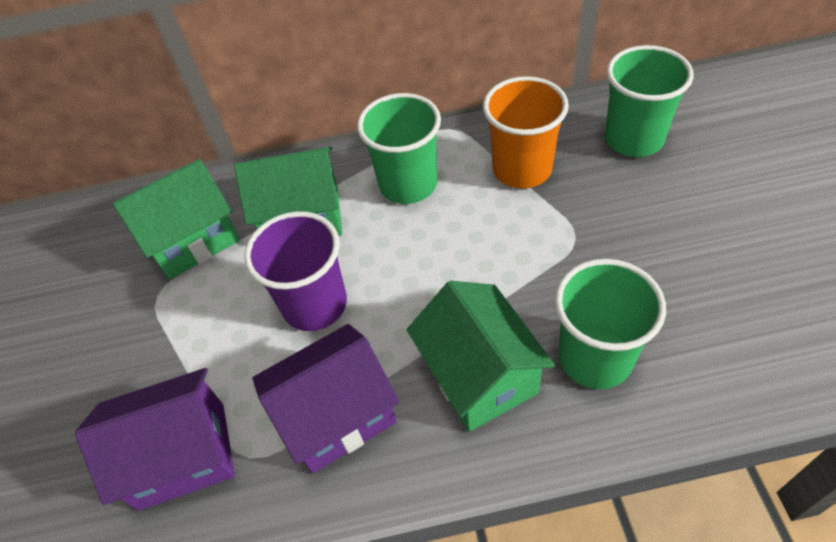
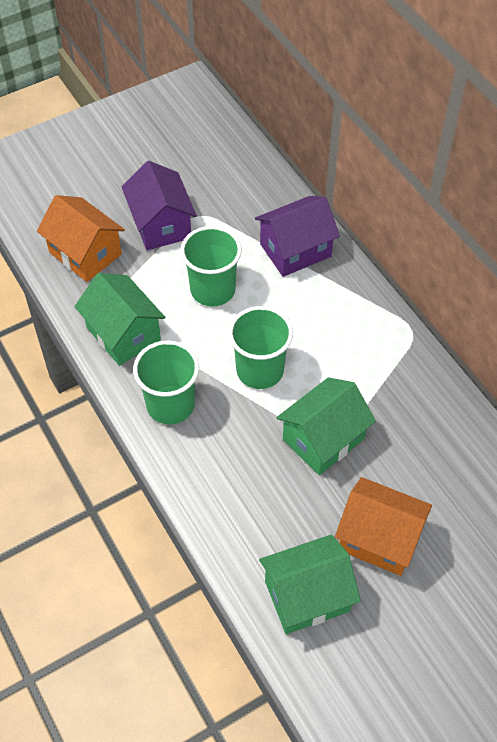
orange cup: [483,76,569,189] = 1 -> none = 0
orange house: none = 0 -> [37,195,125,282] [335,477,432,576] = 2
purple cup: [244,211,347,331] = 1 -> none = 0

